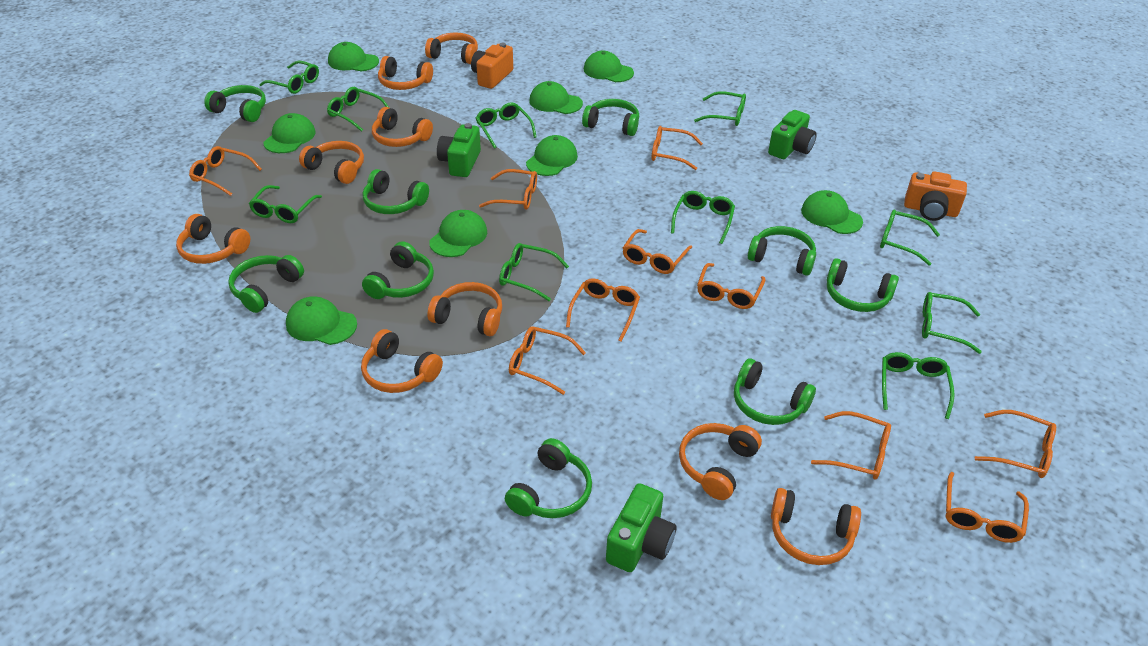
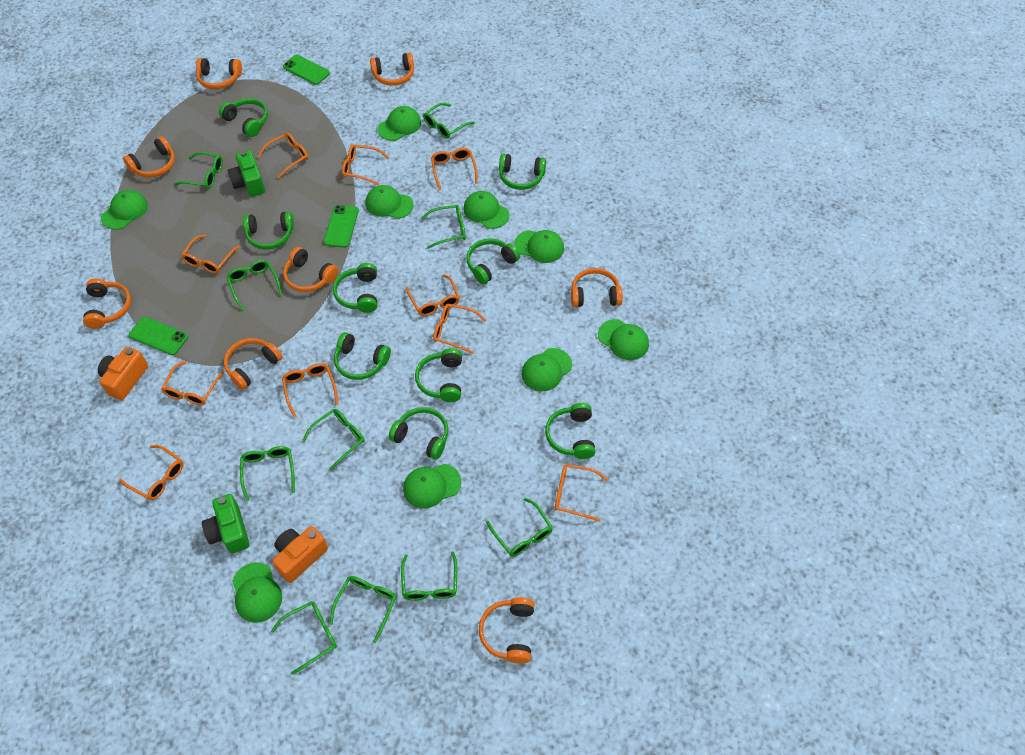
green camera: [437,123,481,177] [606,483,677,572] [768,110,817,159] = 3 -> [202,494,249,554] [227,150,265,197] = 2
green cap: [264,113,316,153] [286,296,357,345] [328,42,379,72] [429,210,487,257] [526,135,578,176] [529,81,583,114] [584,51,634,82] [801,190,863,234] = 8 -> [101,190,148,230] [232,563,282,622] [366,185,414,219] [378,106,421,141] [403,464,461,508] [464,191,509,229] [514,230,564,263] [521,348,572,391] [598,319,649,360] = 9
green phone: none = 0 -> [129,317,188,355] [283,55,330,85] [324,205,359,248] = 3
orange headphones: [176,214,250,264] [299,141,364,184] [361,329,443,393] [372,107,433,147] [378,56,433,90] [425,33,478,64] [427,282,502,336] [679,423,762,500] [771,488,861,565] = 9 -> [83,278,131,329] [123,136,175,177] [196,58,242,89] [224,338,282,390] [283,247,338,292] [370,52,414,86] [479,597,535,664] [571,268,623,307] = 8

